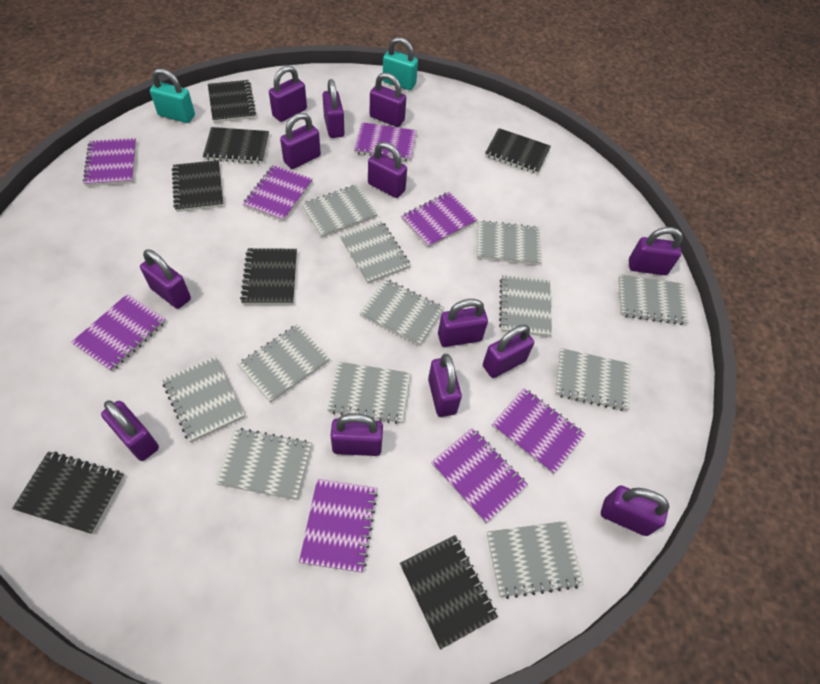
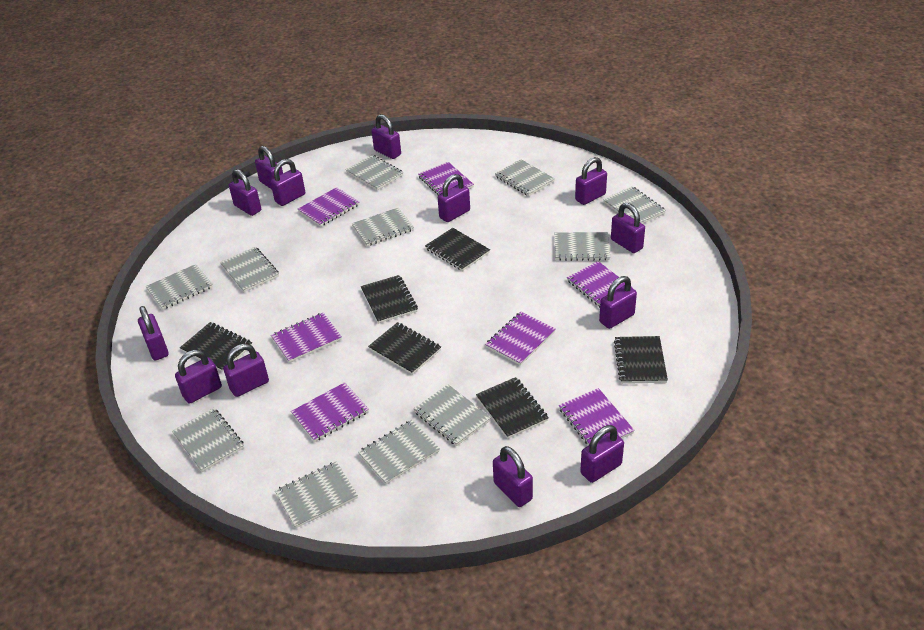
black notebook: [12,451,125,534] [172,160,223,212] [203,127,269,164] [208,80,256,123] [240,248,297,305] [400,535,498,650] [485,128,551,174] = 7 -> [180,322,252,372] [361,275,418,323] [368,322,441,375] [425,228,490,271] [476,377,549,439] [614,336,668,384] = 6
grey notebook: [162,356,245,443] [216,428,312,500] [238,324,330,403] [302,185,378,238] [327,362,411,424] [339,220,411,284] [359,279,444,346] [477,220,541,265] [487,521,584,599] [499,275,552,337] [555,348,630,411] [618,274,688,325] = 12 -> [146,264,213,310] [172,408,244,472] [220,247,279,292] [275,461,358,529] [346,155,404,191] [352,208,414,246] [358,420,440,485] [414,385,491,446] [495,159,555,196] [555,232,610,261] [603,186,666,224] = 11
purple notebook: [71,294,166,372] [83,138,136,186] [243,165,313,222] [299,479,378,573] [354,122,417,161] [401,192,477,248] [431,428,528,523] [492,388,585,474] = 8 -> [271,313,342,363] [291,382,369,442] [298,187,359,227] [418,162,474,195] [485,312,556,366] [559,388,635,445] [567,261,635,308] = 7
turquoise padlock: [150,68,195,123] [383,37,418,90] = 2 -> none = 0

